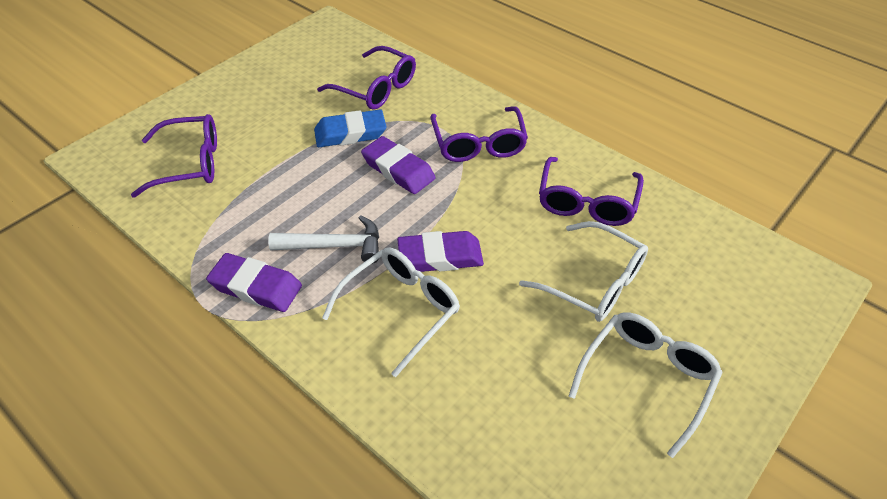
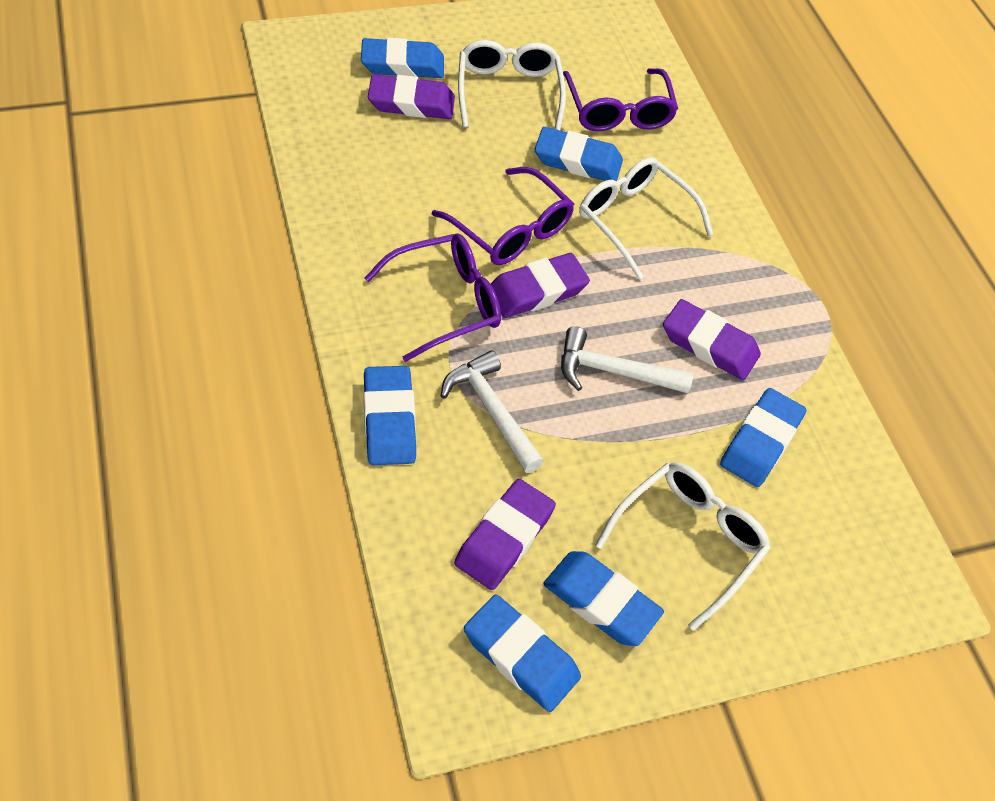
blue eraser: [314,109,386,147] = 1 -> [361,38,444,78] [364,366,416,465] [464,594,581,712] [534,127,623,181] [543,551,664,646] [720,388,806,487] = 6
purple eraser: [206,253,302,312] [361,136,436,194] [397,231,484,272] = 3 -> [368,74,455,119] [454,479,556,590] [491,253,590,318] [663,299,761,380] = 4
purple glasses: [131,114,217,198] [317,46,416,110] [430,106,528,162] [539,157,644,226] = 4 -> [365,233,501,362] [432,167,574,265] [563,68,678,131] = 3
white hammer: [268,215,379,264] = 1 -> [441,350,544,473] [561,326,693,393] = 2

